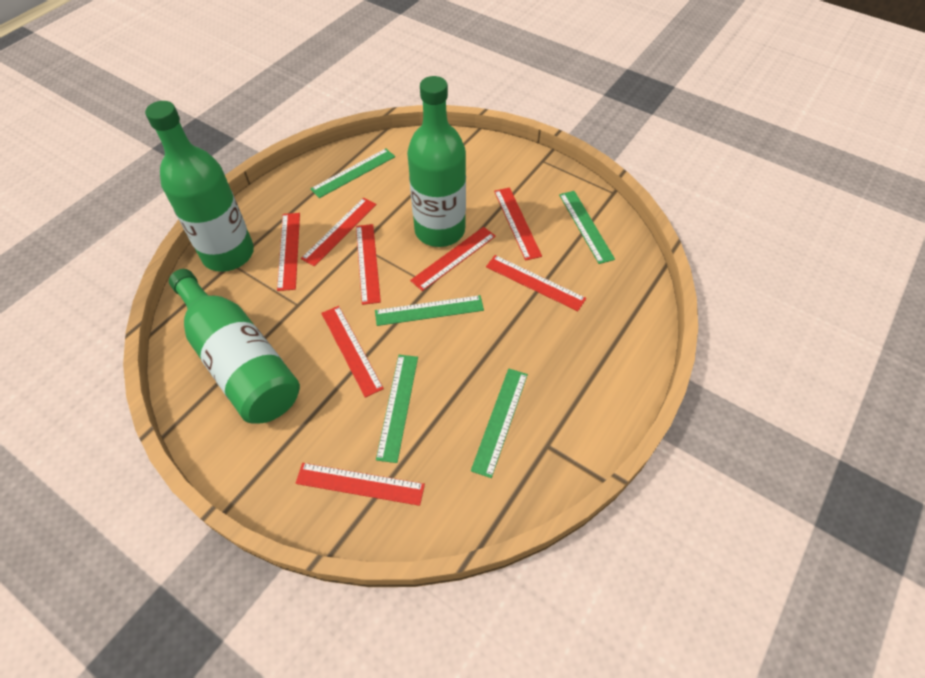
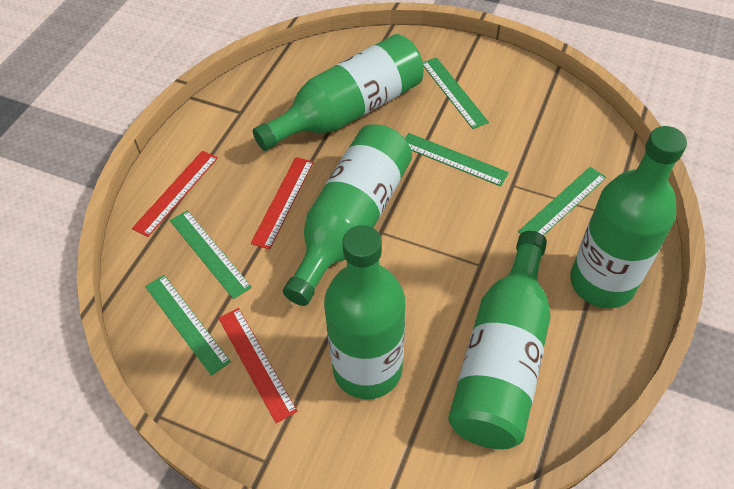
green bottle: [145,101,254,272] [169,269,300,424] [407,76,466,247] = 3 -> [253,34,424,151] [283,124,412,306] [324,225,405,399] [448,231,550,449] [570,126,687,308] = 5
red ruler: [277,213,300,291] [295,463,425,506] [301,198,377,267] [321,306,384,398] [356,224,381,305] [410,227,496,291] [486,255,586,311] [494,187,542,261] = 8 -> [132,151,218,237] [218,308,298,423] [251,157,314,249] = 3

